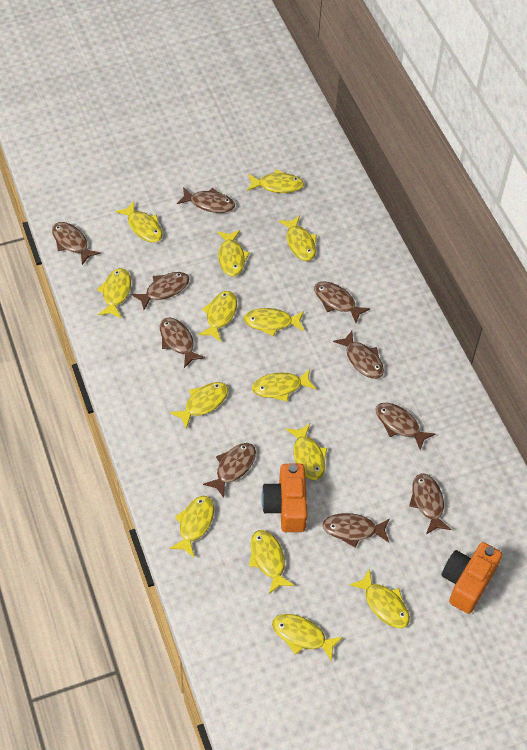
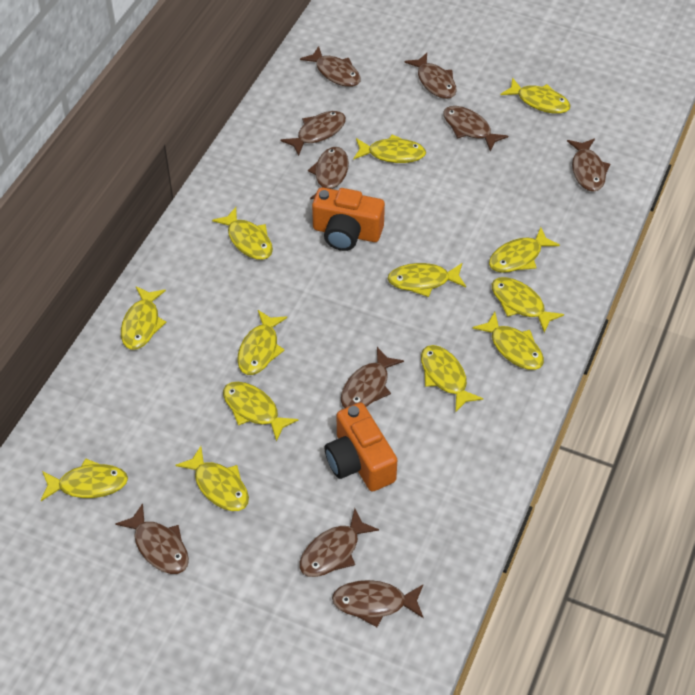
yellow fish: [97,268,131,318] [116,201,163,242] [169,496,214,557] [170,382,228,429] [198,291,237,342] [217,230,250,276] [243,308,304,336] [247,170,304,193] [249,530,295,594] [252,369,316,401] [272,614,343,661] [279,215,317,261] [286,424,327,480] [349,569,410,628] = 14 -> [41,458,128,501] [121,286,166,350] [175,446,249,511] [212,207,273,260] [223,382,298,442] [237,310,287,375] [353,134,426,163] [388,263,466,297] [421,345,483,413] [472,312,544,370] [489,227,560,273] [492,277,564,333] [501,78,571,114] = 13

